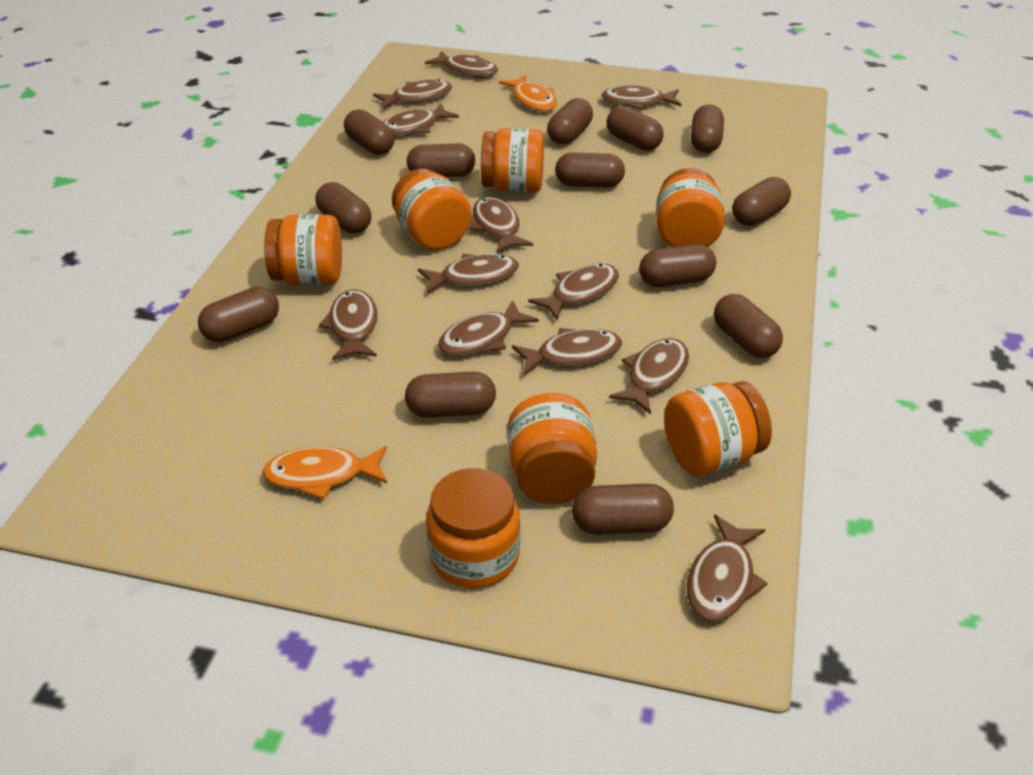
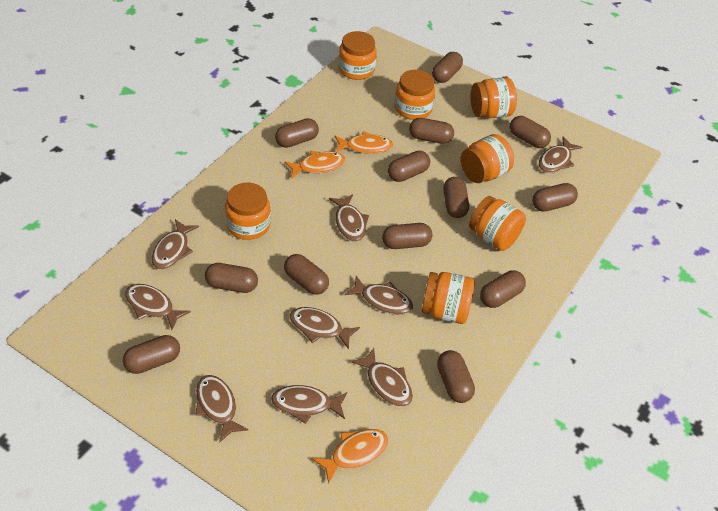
brown fish: [319,289,378,360] [373,79,452,109] [383,104,459,136] [418,254,519,294] [425,51,498,77] [438,300,539,356] [470,197,533,253] [512,328,622,375] [528,264,619,320] [601,86,681,110] [609,338,689,414] [687,514,768,622] = 12 -> [125,284,191,330] [152,219,199,269] [195,375,249,443] [271,385,347,424] [290,307,360,349] [329,194,369,241] [344,276,413,314] [351,348,413,407] [539,137,583,173] = 9
orange fish: [263,446,387,499] [499,75,557,111] = 2 -> [284,151,345,179] [312,429,388,484] [335,131,393,154] = 3

